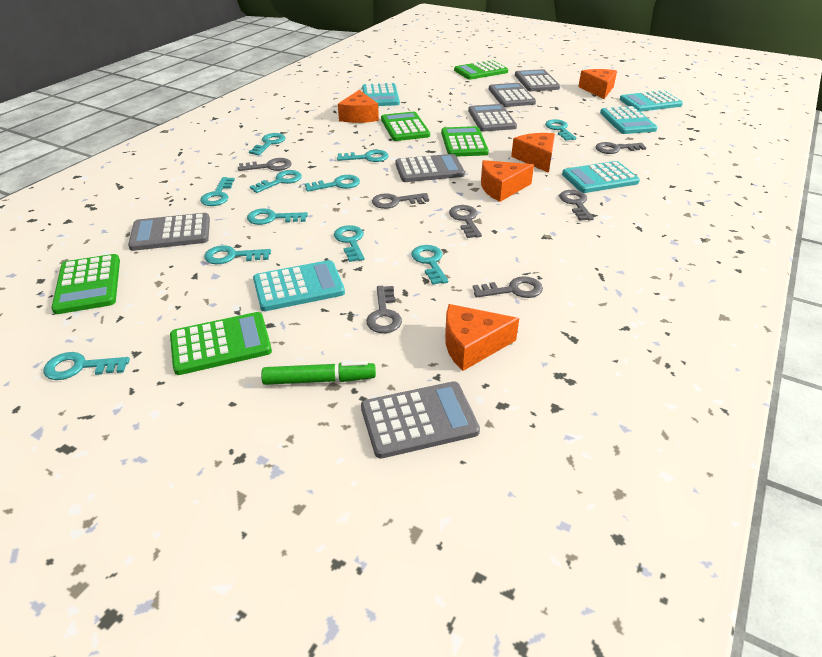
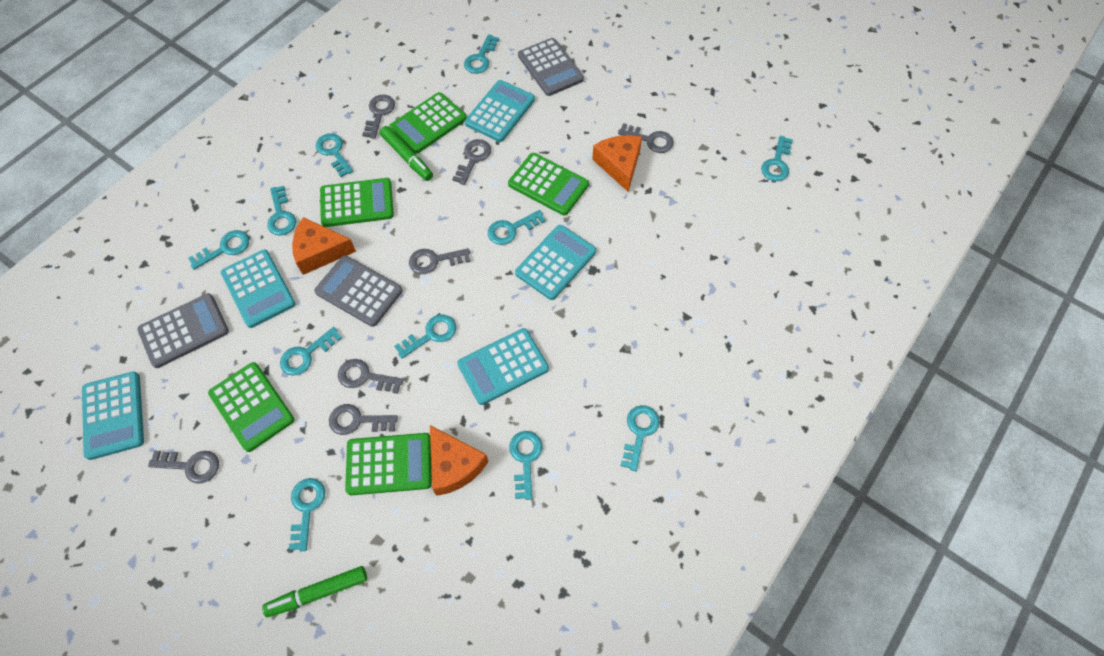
green marker: [261,361,376,385] = 1 -> [262,566,367,617] [380,126,433,181] = 2
grey calculator: [128,213,210,251] [361,381,480,459] [395,154,465,182] [468,104,517,131] [489,83,536,107] [515,69,560,91] = 6 -> [137,293,229,368] [314,255,403,327] [518,38,584,96] = 3
orange cheese: [338,90,379,123] [445,304,519,371] [481,160,534,202] [511,133,555,173] [578,69,617,99] = 5 -> [292,217,356,275] [430,425,488,496] [592,135,642,192] = 3

